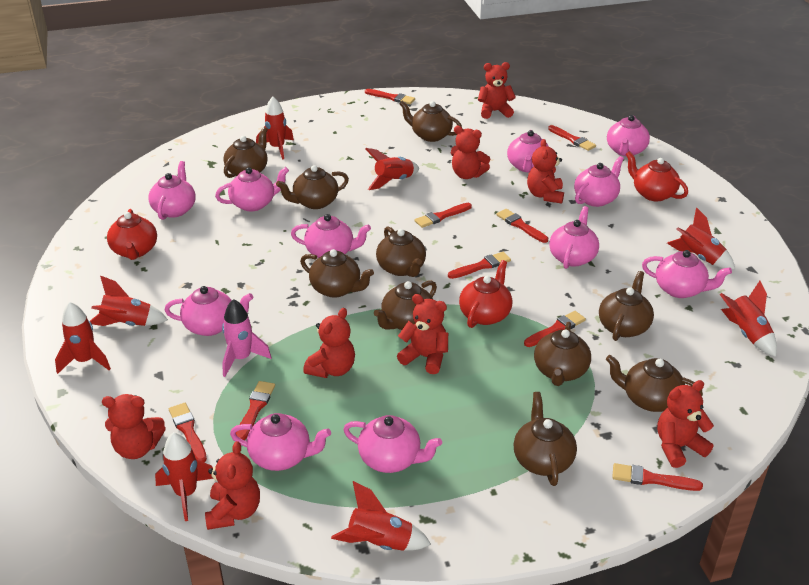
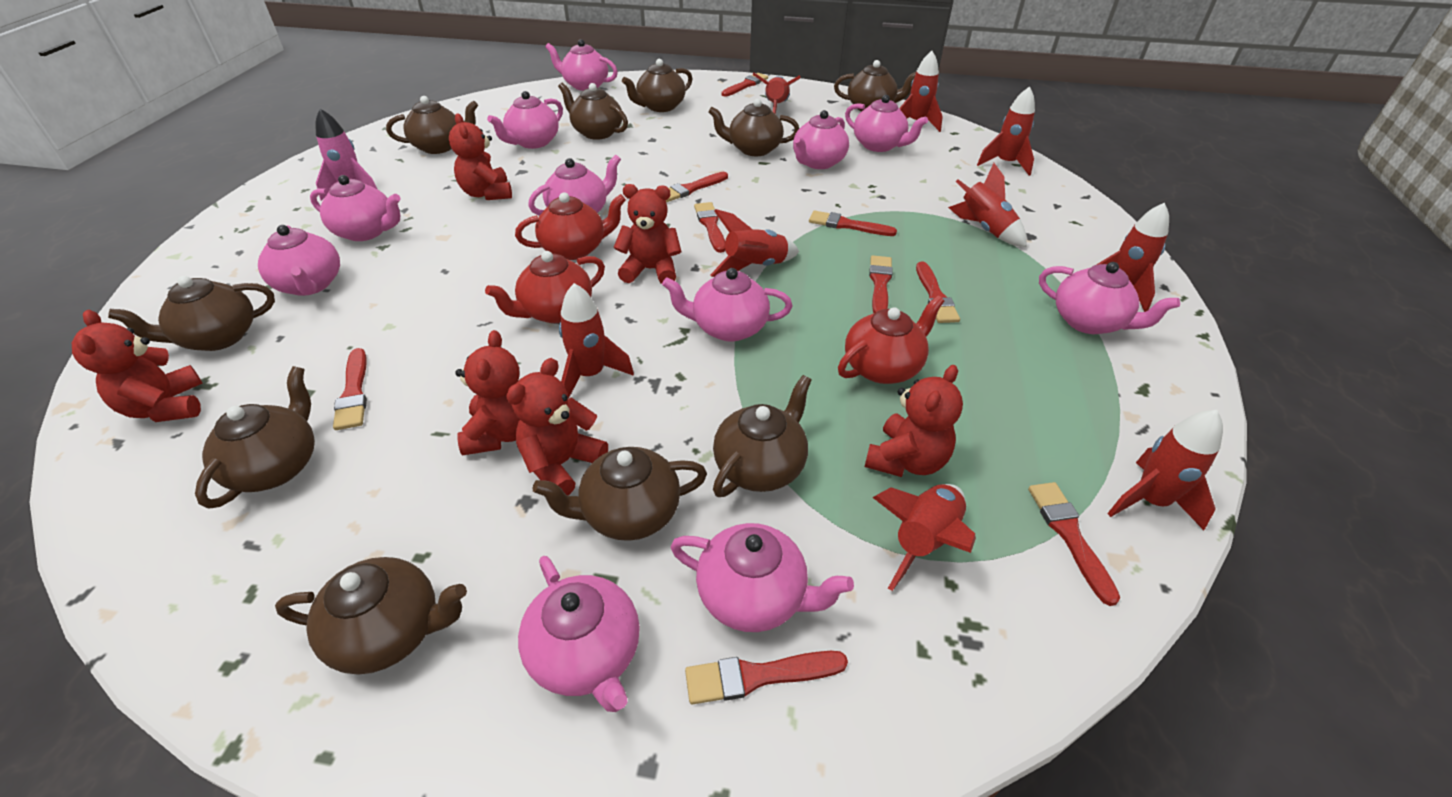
red rocket: [55,302,111,374] [90,276,168,326] [155,432,213,521] [256,97,294,159] [331,481,431,551] [365,148,419,190] [667,207,735,269] [720,281,777,357] = 8 -> [559,283,634,399] [710,209,799,277] [752,72,801,115] [872,484,976,591] [899,51,943,132] [948,163,1027,247] [977,86,1035,176] [1096,203,1169,312] [1107,410,1223,530] = 9
red teddy bear: [102,394,166,459] [205,441,260,530] [303,308,355,378] [397,294,448,374] [451,126,490,179] [478,62,516,119] [527,139,564,204] [657,380,714,468] = 8 -> [72,310,203,422] [449,113,512,200] [455,330,520,456] [506,358,608,495] [613,184,682,284] [865,365,963,477] = 6

